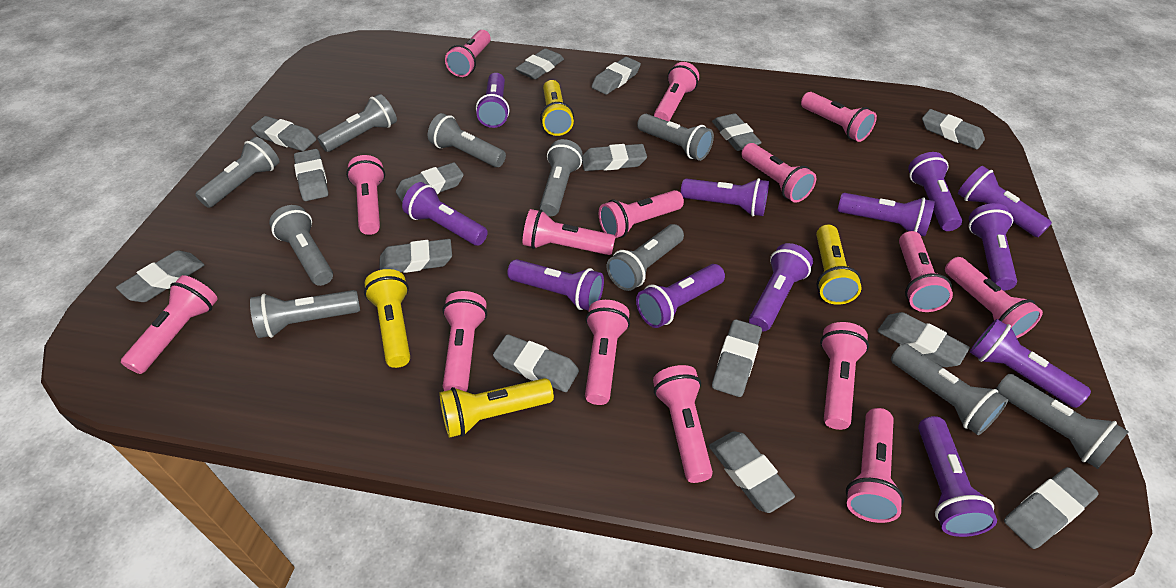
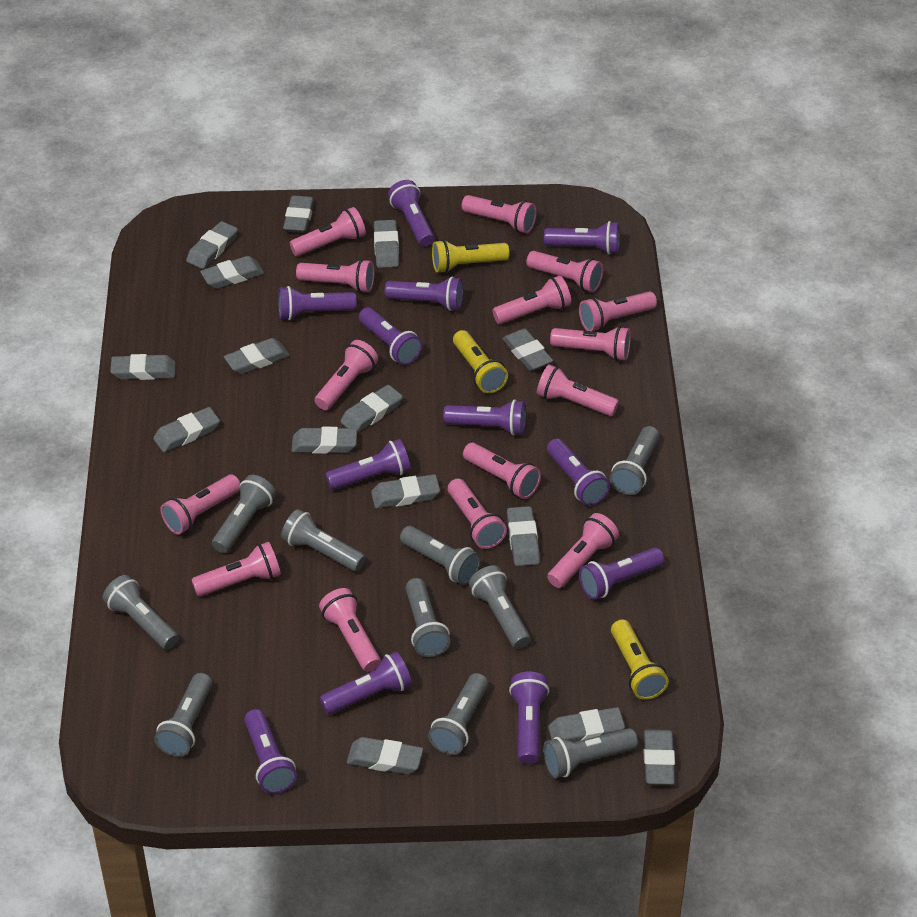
yellow flashlight: [364,269,410,368] [439,378,554,438] [540,80,574,136] [816,224,862,305] = 4 -> [432,240,510,273] [453,330,508,393] [611,619,669,700] = 3

